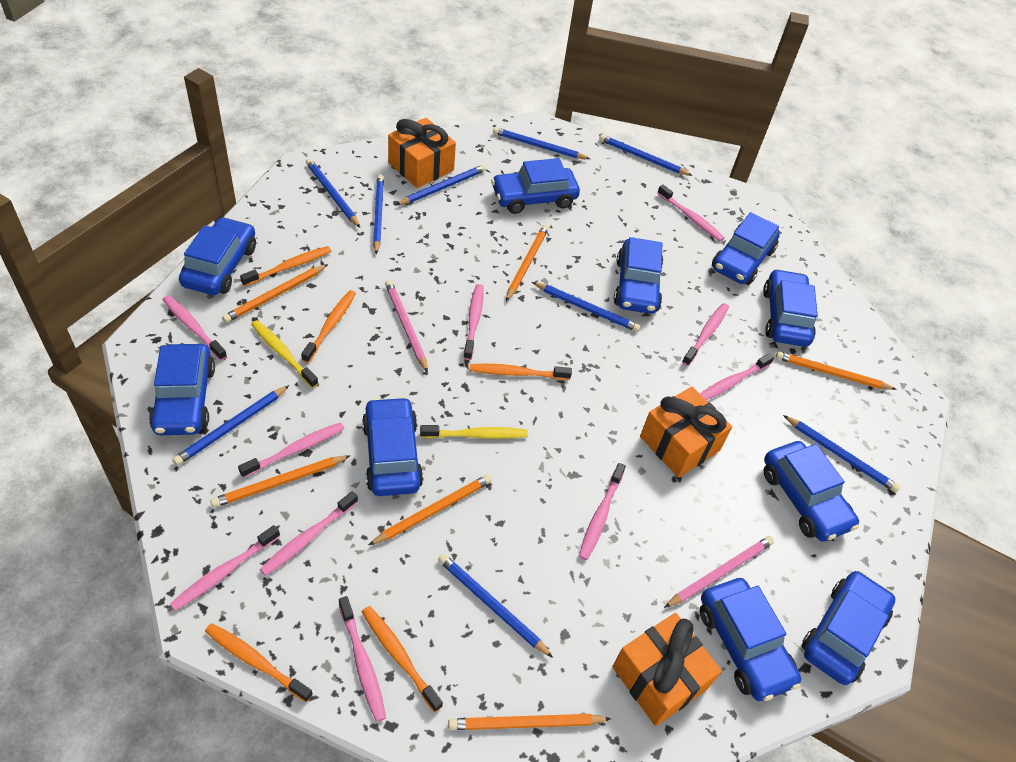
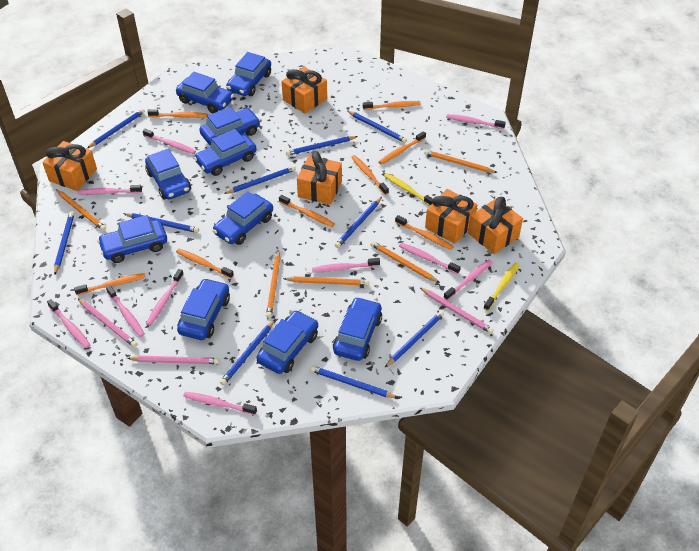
blue pencil: [173,385,289,466] [306,159,360,227] [373,175,384,254] [396,165,486,205] [438,554,553,658] [493,127,590,159] [532,282,641,332] [599,134,692,176] [783,415,900,493] = 9 -> [54,211,74,275] [87,109,145,148] [123,213,199,233] [220,320,275,385] [224,166,296,194] [286,136,358,156] [310,366,398,398] [335,197,382,248] [347,111,407,143] [384,311,444,368] = 10
orange gift: [388,118,456,188] [612,613,722,726] [640,387,732,478] = 3 -> [42,141,97,191] [281,67,327,114] [297,151,342,205] [425,189,477,244] [468,197,523,254] = 5
orange pencil: [210,455,351,508] [222,264,328,323] [369,474,492,545] [448,714,611,730] [506,225,549,301] [776,351,897,390] = 6 -> [56,189,106,231] [266,250,280,318] [283,276,369,286] [370,241,440,283] [424,150,498,173] = 5
orange toothbrush: [205,623,313,702] [240,246,331,287] [301,290,356,363] [362,606,443,712] [469,364,572,380] = 5 -> [74,273,146,295] [148,109,207,118] [176,248,234,279] [279,195,335,227] [351,155,389,195] [363,101,421,110] [378,131,426,165] [395,215,454,250] = 8
pink pencil: [385,280,428,373] [664,536,774,608] = 2 -> [78,299,137,347] [127,356,219,364] [419,287,494,334] = 3

